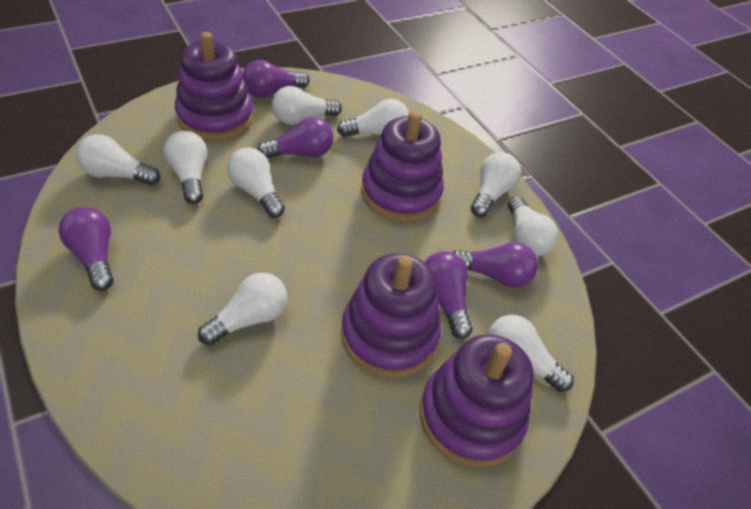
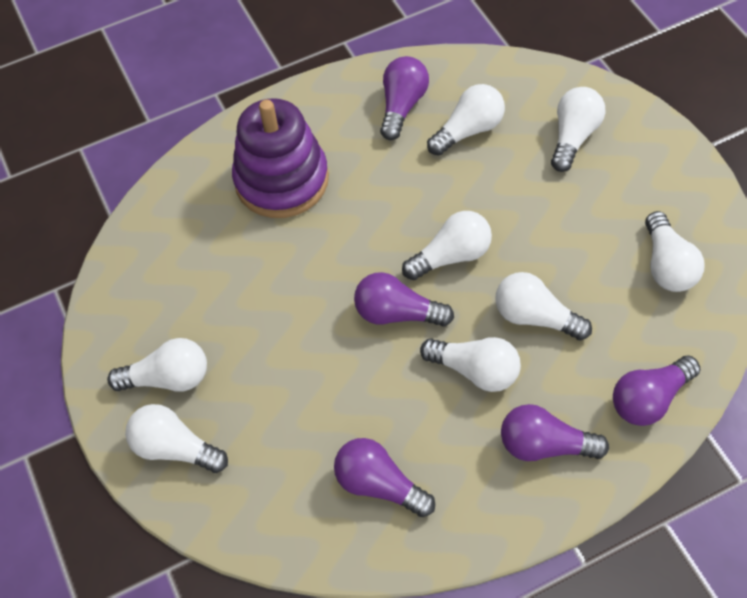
purple stacking toy: [175,32,254,141] [341,253,441,378] [361,111,444,222] [420,334,534,467] = 4 -> [232,98,329,218] = 1
white light bulb: [76,134,160,185] [164,131,207,204] [198,273,287,346] [227,148,285,218] [272,86,342,125] [337,99,409,137] [471,152,521,217] [488,315,574,392] [508,196,558,257] = 9 -> [107,338,207,392] [125,404,228,473] [402,211,492,280] [420,337,521,392] [427,84,505,156] [495,272,592,340] [551,87,605,172] [645,211,704,292] = 8

